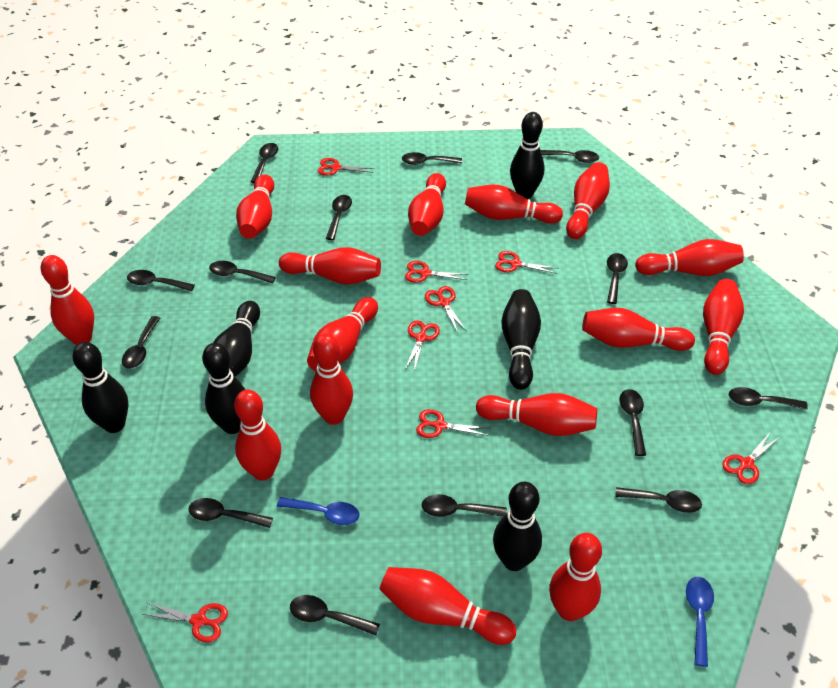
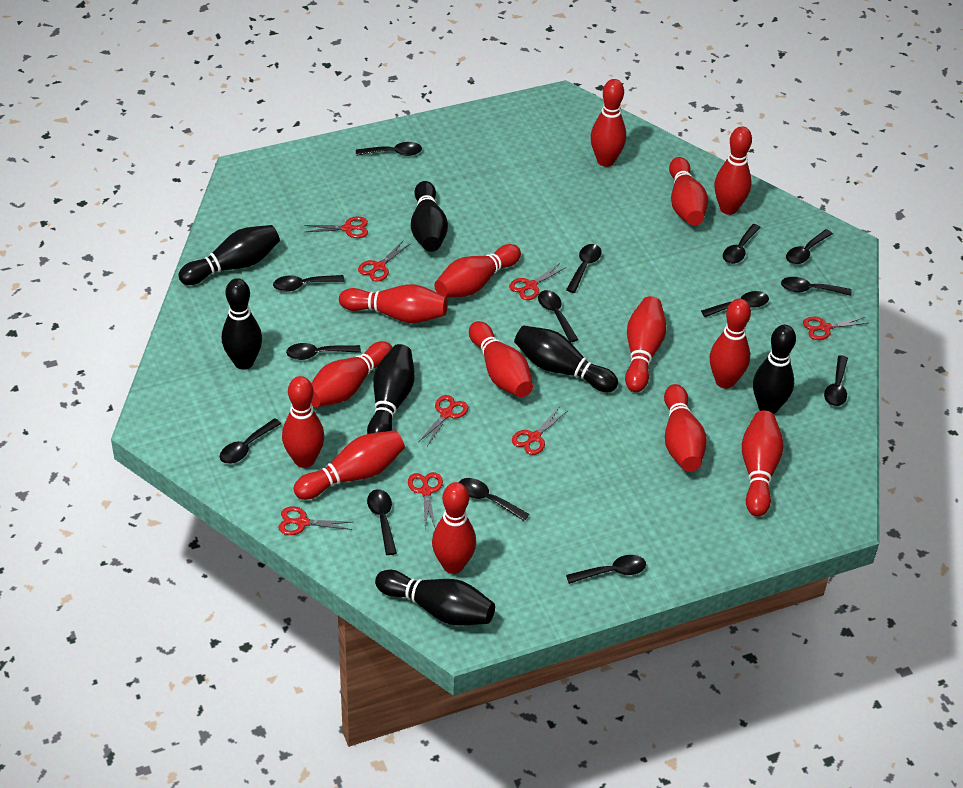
black bowling pin: [72,342,129,433] [202,343,246,434] [213,301,260,377] [493,482,542,571] [501,289,541,390] [510,112,544,199] = 6 -> [178,225,280,285] [222,278,262,370] [367,344,415,434] [375,570,495,625] [411,181,448,252] [514,326,618,392] [753,325,796,414] = 7
blue spoon: [277,497,360,525] [686,577,714,667] = 2 -> none = 0
red bowling pin: [41,255,94,345] [234,390,281,481] [236,175,274,239] [279,247,381,285] [307,297,378,371] [310,334,353,425] [379,567,516,645] [408,173,446,236] [465,185,563,224] [476,393,597,436] [549,533,602,621] [566,162,610,239] [582,308,695,351] [635,239,744,276] [703,279,744,375] = 15 -> [282,376,325,468] [294,430,405,500] [311,341,392,407] [339,284,448,323] [432,482,476,574] [434,244,521,298] [469,321,533,397] [591,79,626,167] [625,296,666,392] [664,384,707,472] [669,157,708,225] [710,298,751,389] [714,126,752,215] [742,411,784,517] = 14

